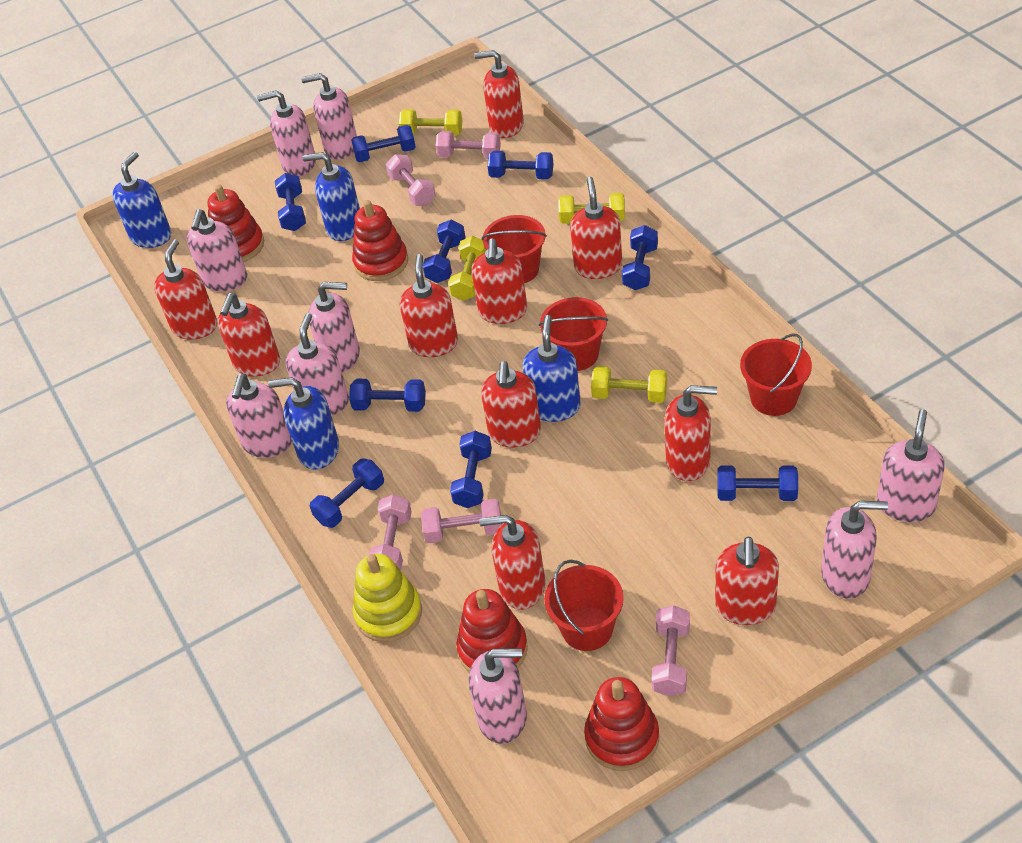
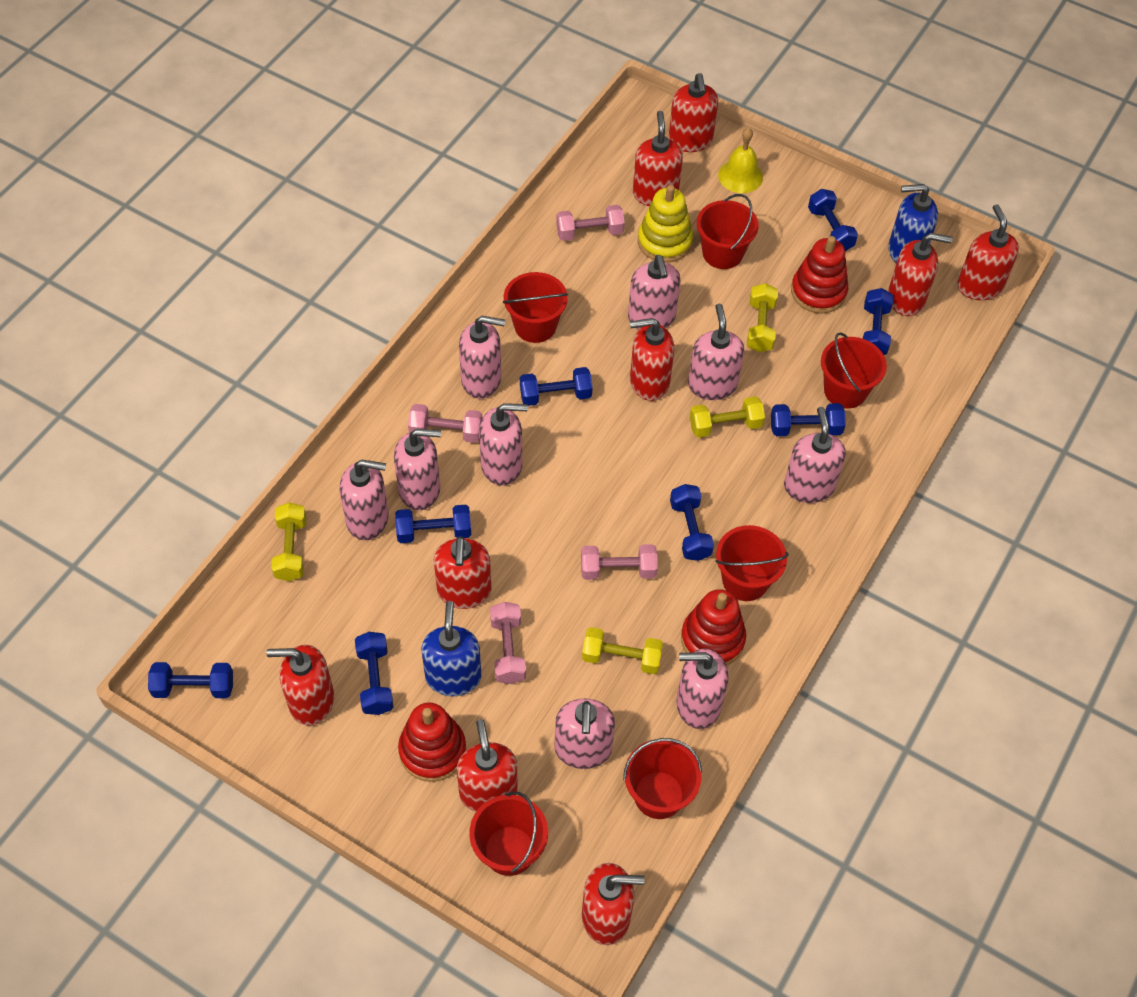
blue dumbbell: [275,173,306,231] [310,459,384,528] [349,379,426,412] [351,125,416,162] [423,220,466,283] [450,431,492,508] [487,151,554,180] [622,225,658,290] [717,465,798,501] = 9 -> [148,662,233,698] [355,632,393,715] [395,505,471,543] [520,367,593,406] [670,484,714,561] [771,403,846,436] [808,189,858,251] [862,288,894,355] = 8
blue soap dispenser: [112,152,171,248] [268,377,339,470] [303,152,360,241] [523,315,581,422] = 4 -> [421,601,482,696] [888,184,938,263] = 2
pink dumbbell: [369,494,412,570] [386,154,436,206] [421,499,502,543] [436,131,501,159] [652,605,690,696] = 5 -> [408,404,482,443] [490,602,526,684] [556,205,625,241] [581,544,658,580] = 4
red bucket: [482,215,547,283] [539,297,608,371] [544,560,624,651] [740,333,812,416] = 4 -> [469,792,548,876] [503,272,568,343] [623,738,702,819] [697,194,759,269] [715,525,789,601] [821,332,887,409] = 6
red soap dispenser: [154,239,217,340] [217,293,280,377] [399,254,458,357] [471,238,527,324] [474,50,524,138] [479,515,545,610] [481,361,541,448] [570,177,622,279] [665,385,717,481] [715,537,779,625] = 10 -> [267,645,334,726] [434,536,491,609] [457,719,518,812] [582,863,644,945] [630,318,674,401] [633,111,683,206] [669,73,718,152] [888,233,953,316] [957,204,1019,300] = 9
red stacking toy: [207,184,264,262] [352,200,408,281] [456,589,528,672] [584,677,659,771] = 4 -> [398,703,466,782] [681,589,746,666] [791,236,848,314] = 3
yellow bell: none = 0 -> [718,128,763,193] = 1

